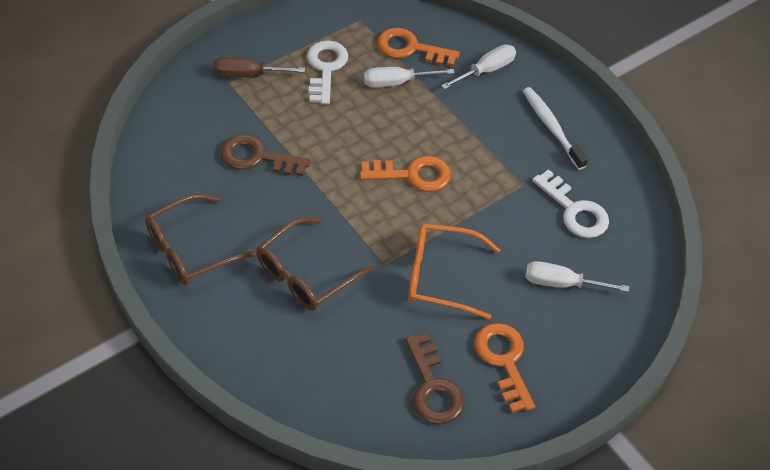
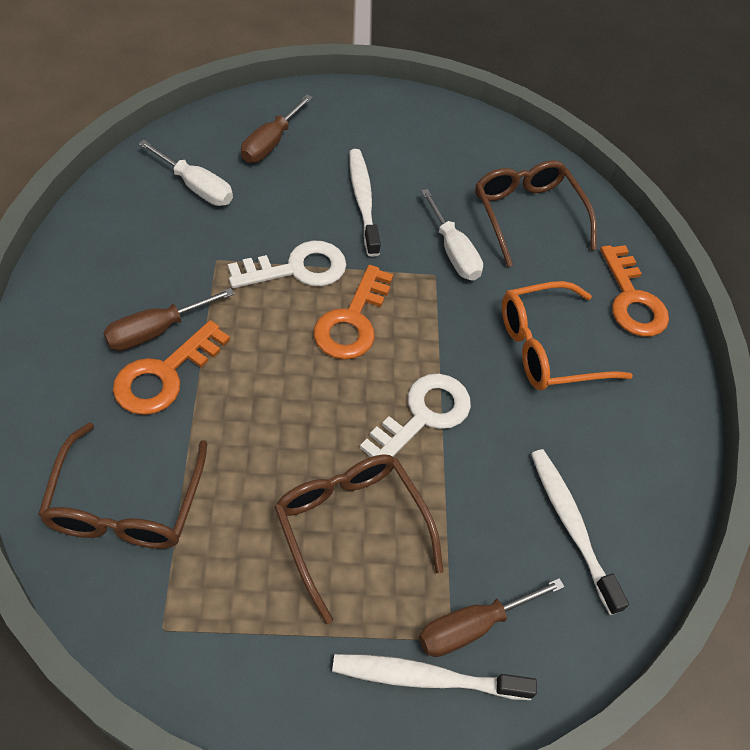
brown glasses: [145,194,257,285] [256,217,375,311] = 2 -> [38,422,207,549] [275,454,443,624] [475,160,597,267] = 3
brown key: [220,134,310,176] [405,333,464,425] = 2 -> none = 0
brown screwdriver: [213,57,305,77] = 1 -> [103,288,235,351] [241,95,313,163] [419,578,564,657] = 3
white screwdriver: [364,67,455,88] [441,44,516,89] [525,261,629,292] = 3 -> [138,140,233,206] [421,189,483,281] = 2
white toothbrush: [523,87,588,170] = 1 -> [332,654,537,700] [349,149,381,257] [531,449,629,615] = 3

